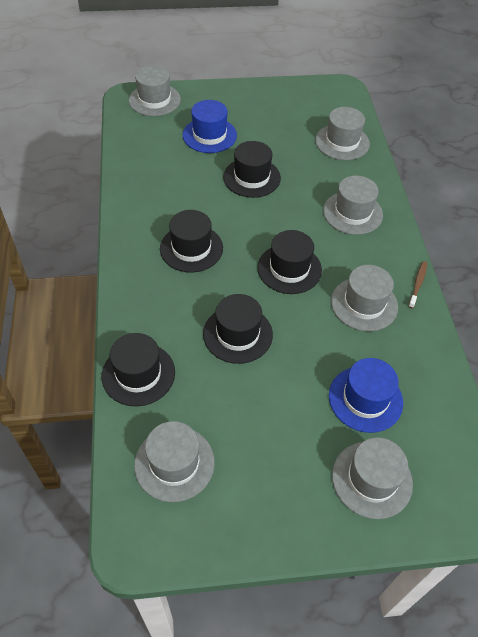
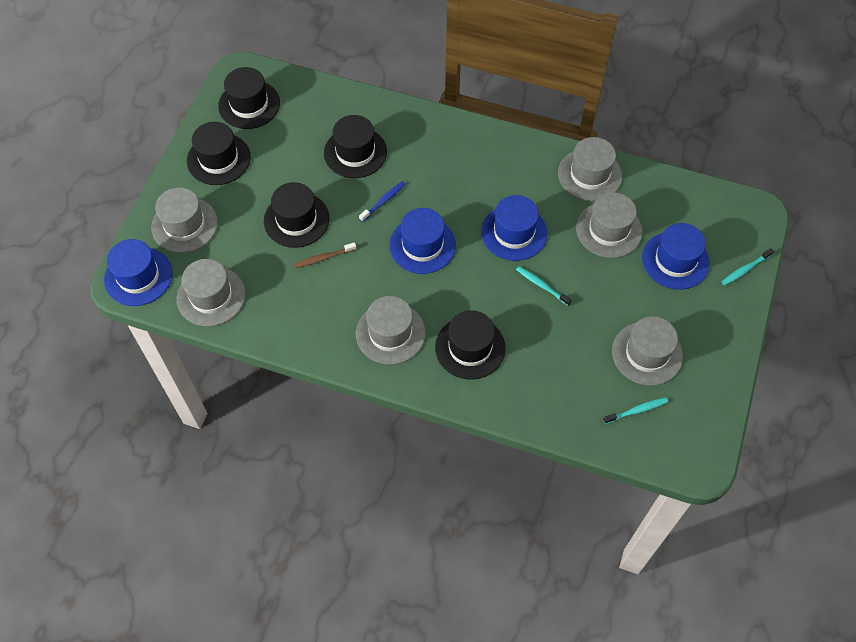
blue hat: [183,100,237,153] [329,358,403,433] = 2 -> [104,239,172,306] [389,208,456,274] [481,195,547,261] [642,223,710,290] = 4
blue toothbrush: none = 0 -> [359,181,406,222] = 1
turquoise toothbrush: none = 0 -> [516,266,572,306] [603,397,668,424] [721,248,774,286] = 3

